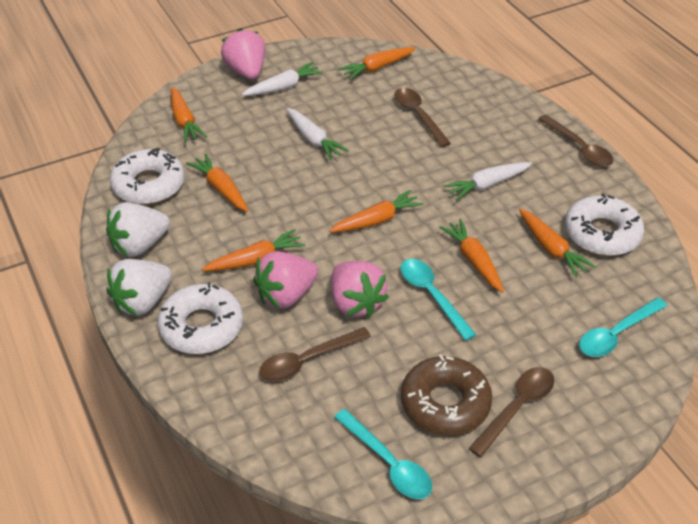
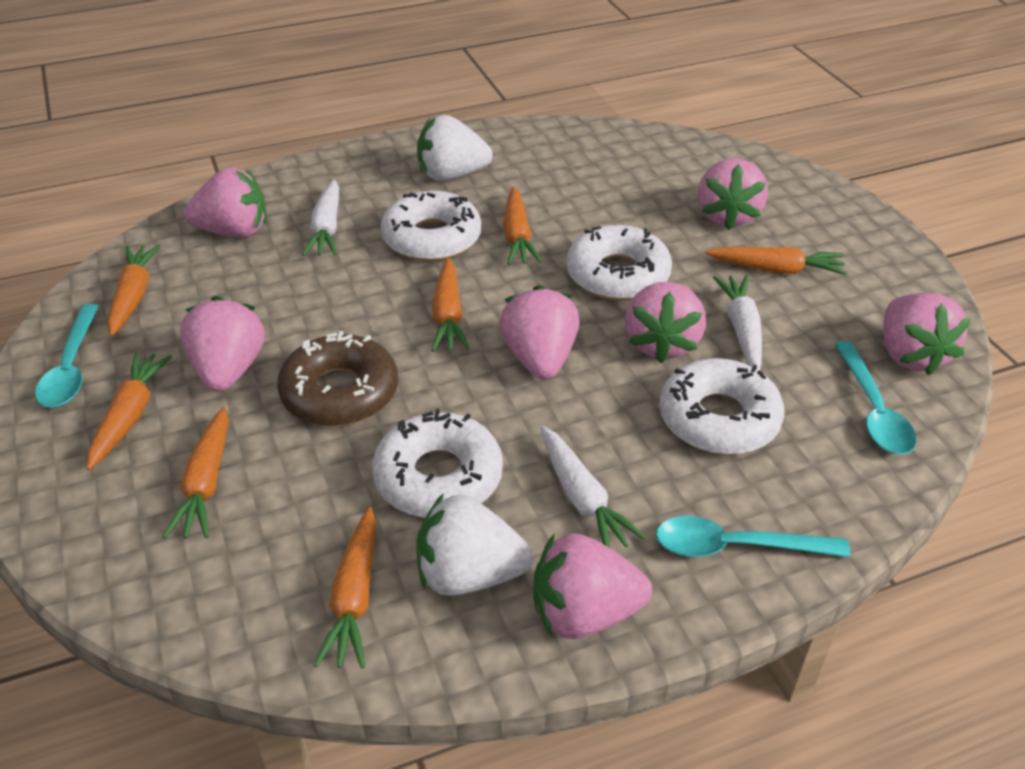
brown spoon: [259,327,371,381] [394,88,451,147] [469,367,554,457] [538,115,614,167] = 4 -> none = 0
pink strawberry: [221,28,265,79] [253,251,318,309] [331,261,389,318] = 3 -> [180,296,264,392] [184,168,267,237] [499,285,580,380] [534,533,652,639] [625,282,706,363] [698,158,768,230] [883,293,971,376] = 7
white donut: [110,148,185,204] [157,282,243,354] [565,193,644,256] = 3 -> [372,409,503,518] [381,191,481,261] [566,225,672,300] [659,358,784,455] = 4

